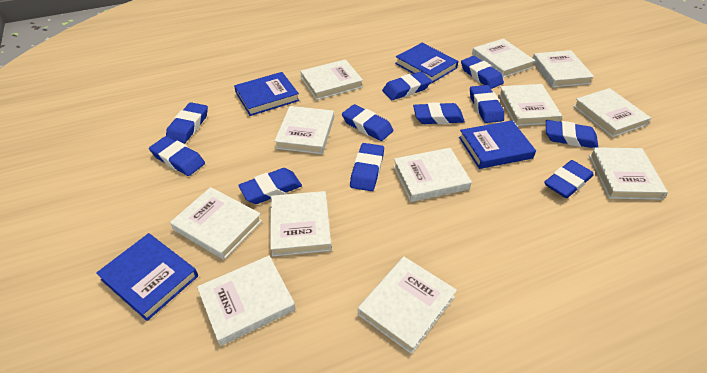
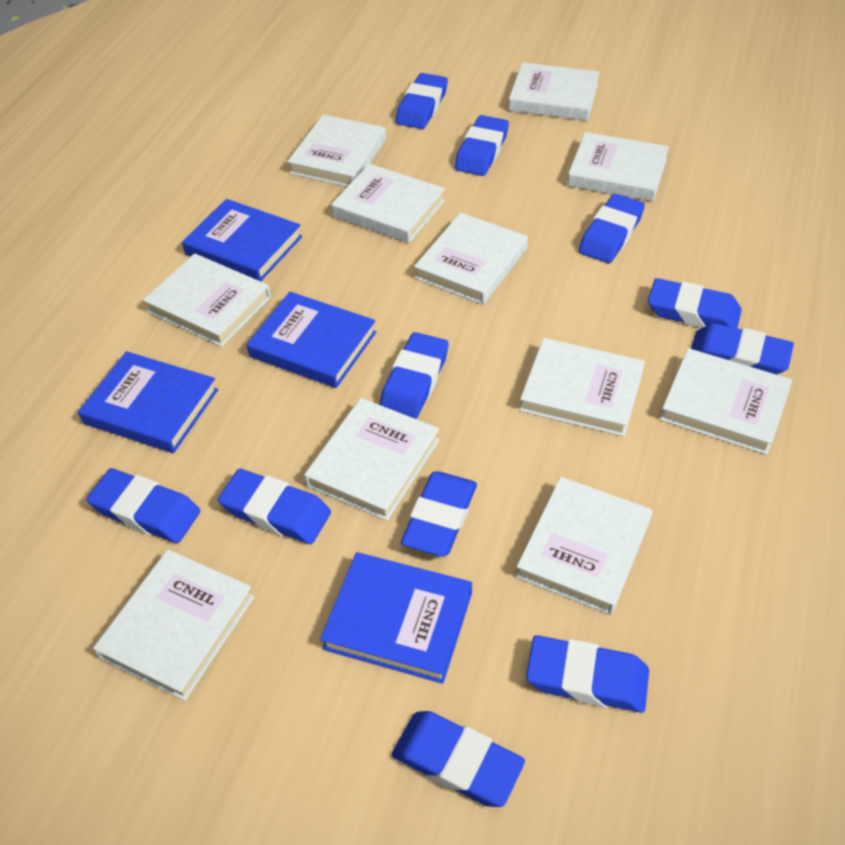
white book: [170,187,262,260] [197,256,296,346] [270,191,332,256] [274,106,334,154] [300,59,363,100] [358,256,457,354] [393,148,472,202] [472,39,535,78] [498,84,562,126] [533,50,594,88] [573,88,651,137] [589,147,668,200] = 12 -> [93,549,254,701] [143,253,271,347] [287,115,386,187] [304,398,440,521] [331,164,445,243] [414,213,528,305] [508,62,600,121] [516,477,652,615] [519,338,645,437] [567,132,669,201] [660,348,792,455] = 11

